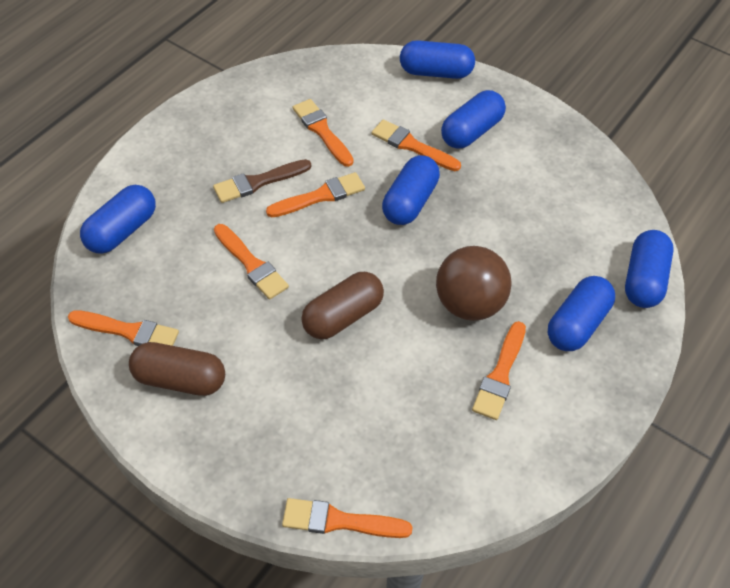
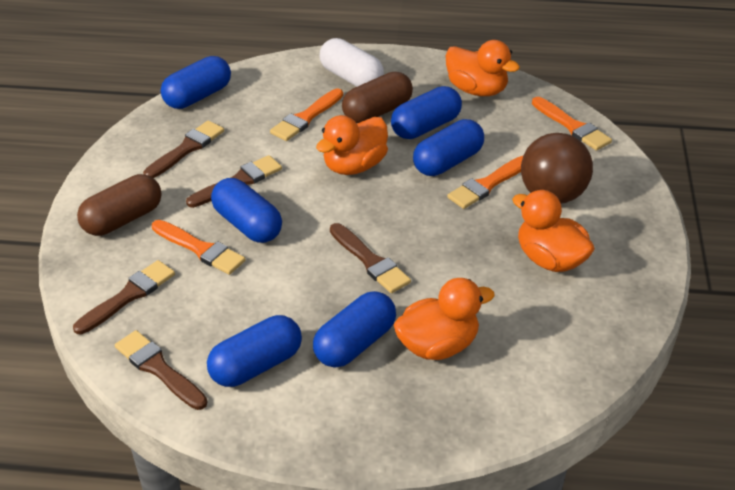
brown brush: [213,159,311,203] = 1 -> [73,260,175,334] [115,330,207,410] [143,120,224,178] [186,155,282,208] [330,223,411,293] = 5
orange brush: [68,310,179,346] [214,224,289,300] [266,172,365,218] [282,498,413,538] [293,99,354,167] [372,119,461,171] [472,321,526,420] = 7 -> [152,220,245,275] [270,88,343,141] [447,156,523,209] [532,97,612,151] = 4
orange duck: none = 0 -> [316,115,388,175] [393,278,495,360] [445,40,520,96] [512,190,595,272] = 4
white capsule: none = 0 -> [320,38,384,87] = 1

